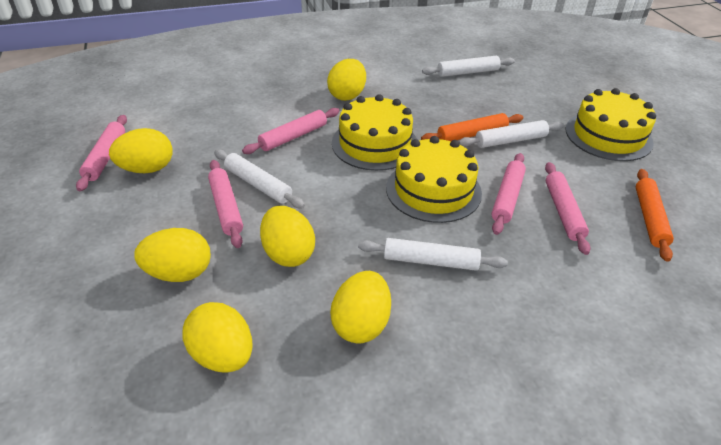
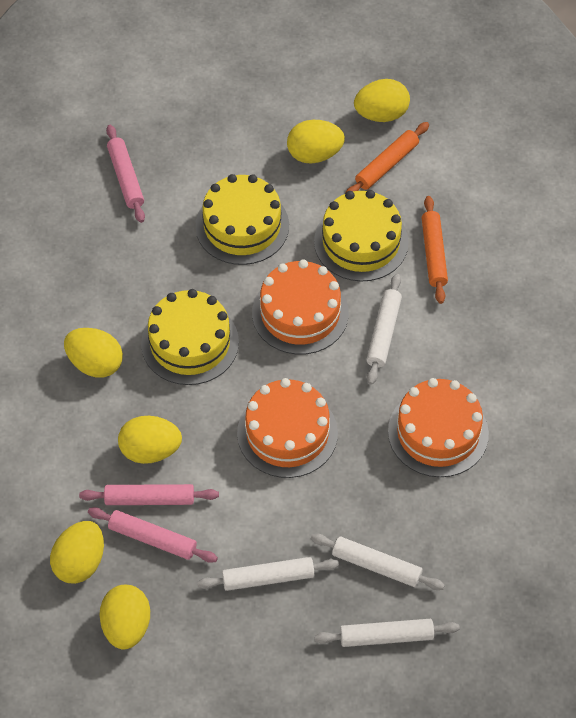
orange cake: none = 0 -> [237,378,338,478] [252,259,349,355] [388,378,489,477] = 3
pink rolling pin: [76,115,127,191] [208,160,243,248] [242,108,339,154] [491,153,526,235] [545,162,590,255] = 5 -> [79,484,219,505] [88,507,218,563] [106,125,145,223] = 3

